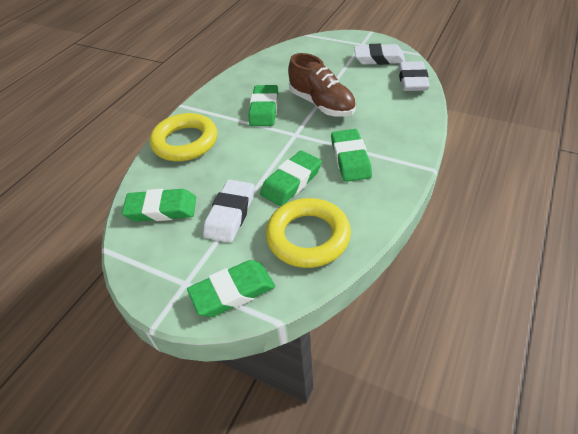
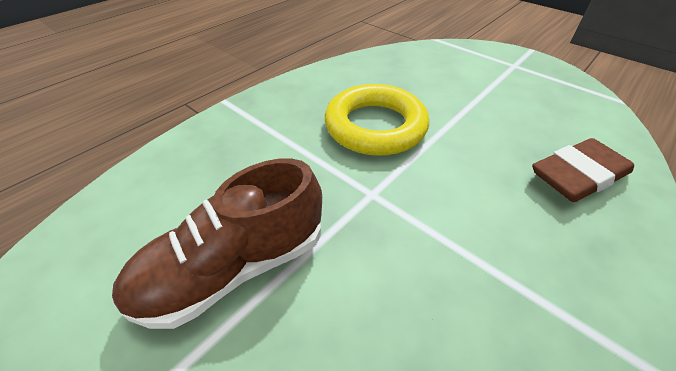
brown eraser: none = 0 -> [532,138,634,202] = 1
green eraser: [122,189,196,222] [187,260,275,317] [249,85,278,126] [260,151,322,206] [331,129,372,182] = 5 -> none = 0
white eraser: [203,180,254,243] [354,44,405,65] [398,61,430,91] = 3 -> none = 0
yellow ring: [150,113,217,161] [266,198,351,268] = 2 -> [325,84,429,156] = 1

